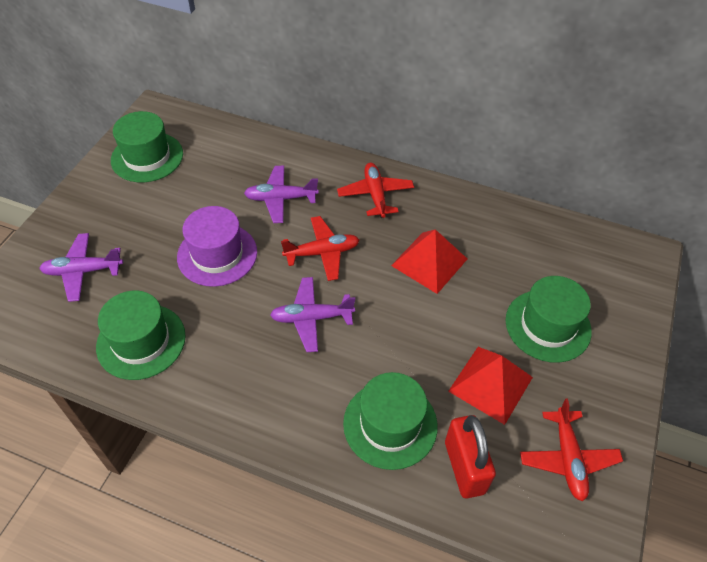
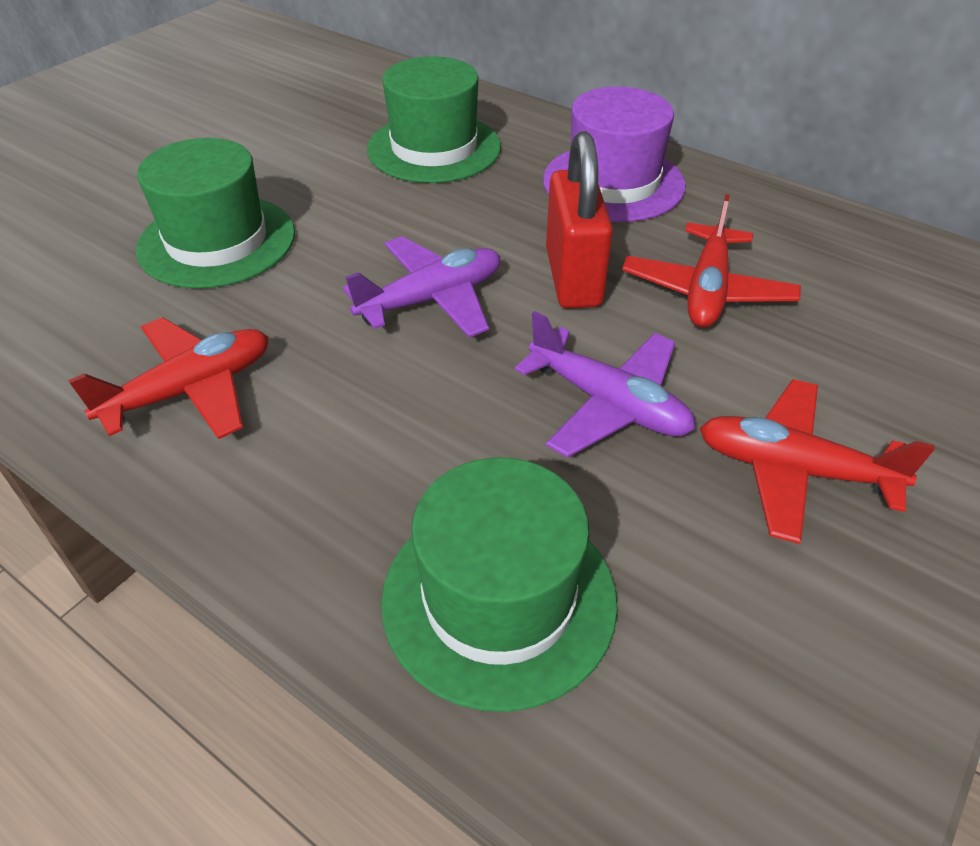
green hat: [96,291,186,380] [111,111,183,182] [343,372,438,470] [506,276,592,363] = 4 -> [136,138,295,288] [367,56,501,183] [381,457,618,712] = 3
purple plane: [39,233,123,302] [244,166,319,223] [270,277,355,352] = 3 -> [343,236,500,338] [515,311,695,458] = 2
red pyramid: [391,229,467,294] [448,347,533,425] = 2 -> none = 0

